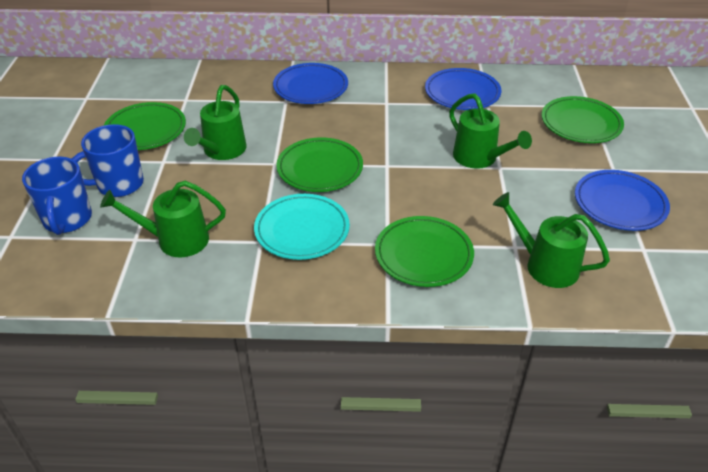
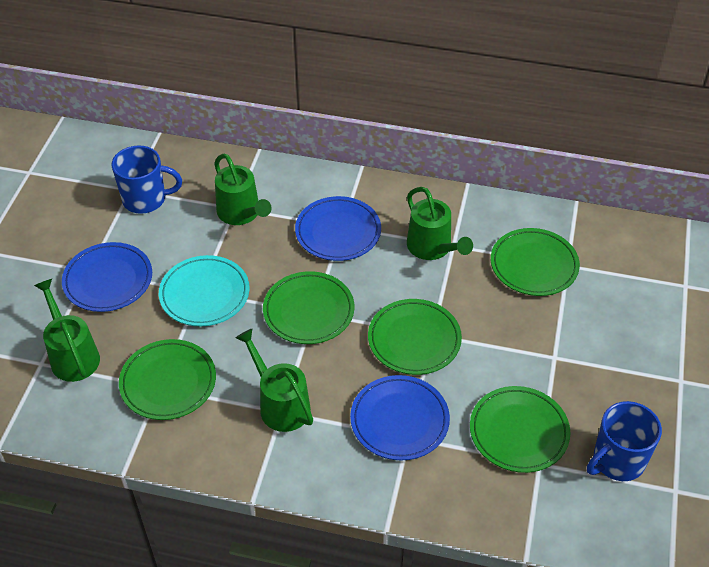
green plate: [104,102,186,150] [276,138,363,192] [375,216,474,287] [542,96,624,143] = 4 -> [119,339,216,420] [263,271,355,344] [368,299,462,375] [470,386,570,473] [491,228,580,296] = 5

